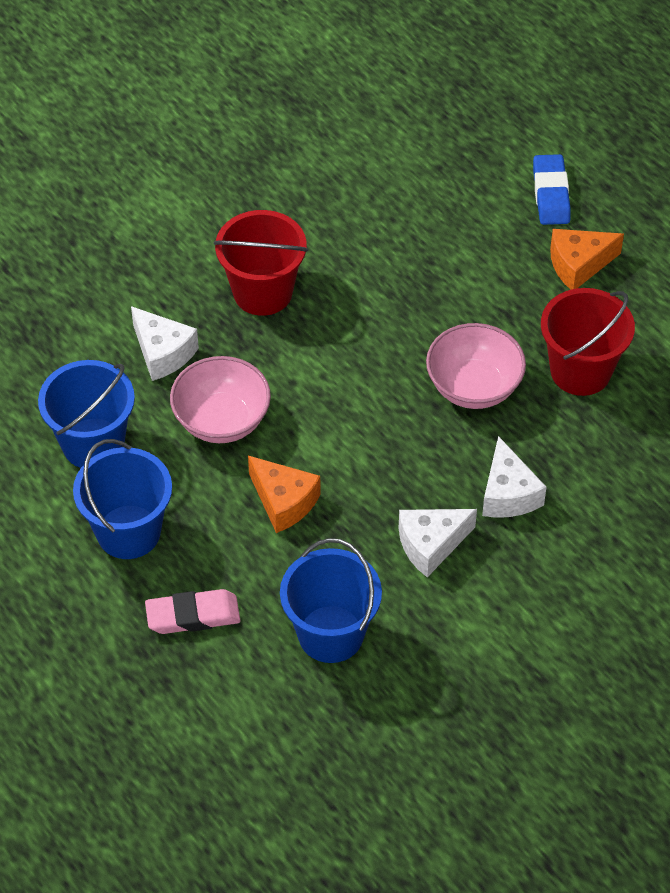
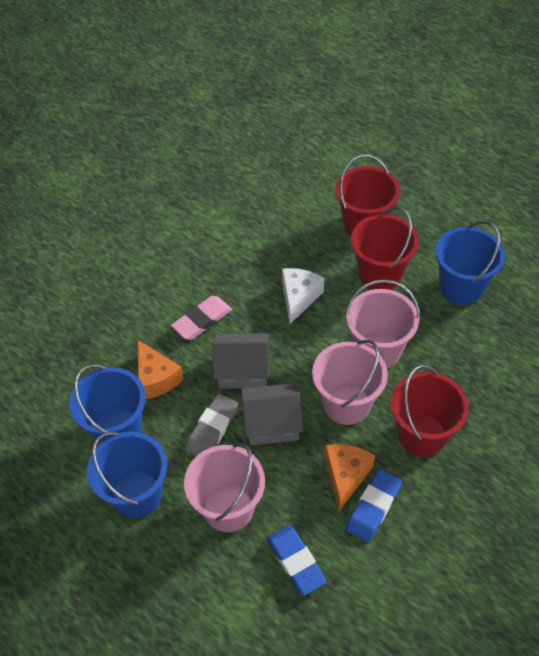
blue eraser: [533,154,571,225] = 1 -> [267,525,327,596] [346,469,402,542] = 2
grey eraser: none = 0 -> [185,393,238,456] = 1
grey house: none = 0 -> [213,333,269,389] [241,383,303,445] = 2
pink bowl: [170,356,271,443] [426,323,526,409] = 2 -> none = 0
pink bucket: none = 0 -> [184,443,265,533] [312,340,388,425] [345,280,420,368] = 3
red bucket: [214,210,308,316] [541,288,635,396] = 2 -> [335,154,400,236] [351,207,419,290] [391,365,469,457] = 3
white cheese: [131,306,199,381] [399,509,477,577] [482,436,547,518] = 3 -> [282,268,324,324] = 1

